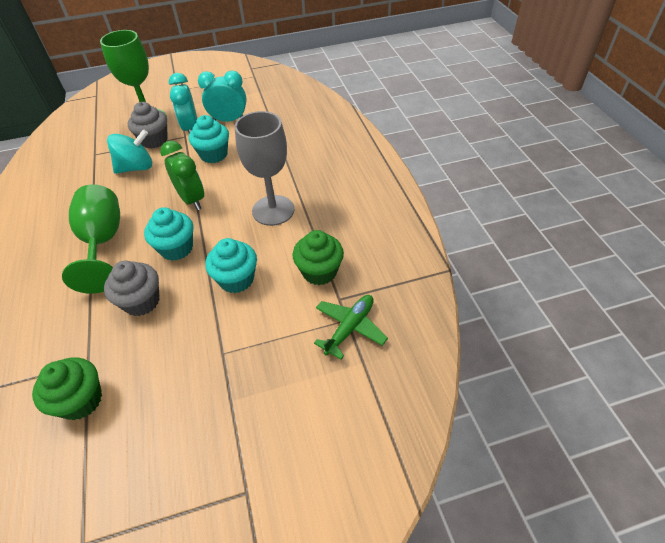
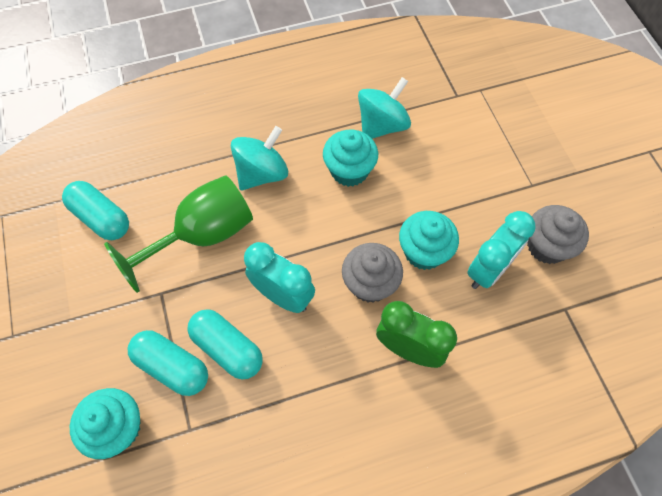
green cupcake: [32,357,102,420] [293,230,344,285] = 2 -> none = 0
green goblet: [62,184,120,294] [100,30,167,117] = 2 -> [104,175,253,293] = 1
green plane: [314,295,388,360] = 1 -> none = 0
grey goblet: [235,111,294,226] = 1 -> none = 0
turquoise capsule: none = 0 -> [62,181,129,240] [128,330,208,396] [188,309,263,380] = 3
turquoise spinning top: [107,129,152,174] = 1 -> [231,126,288,190] [358,77,411,139] = 2

